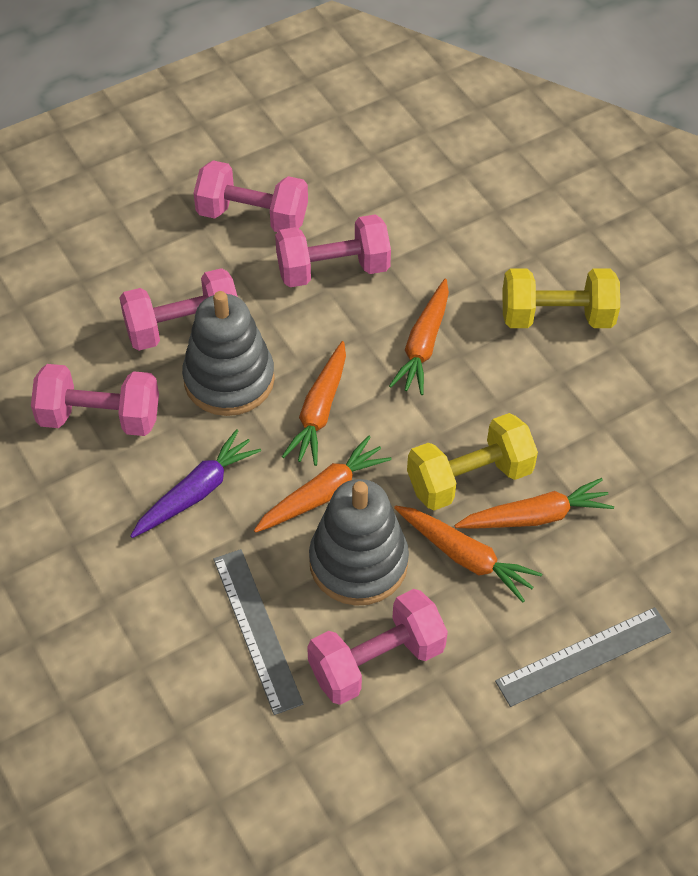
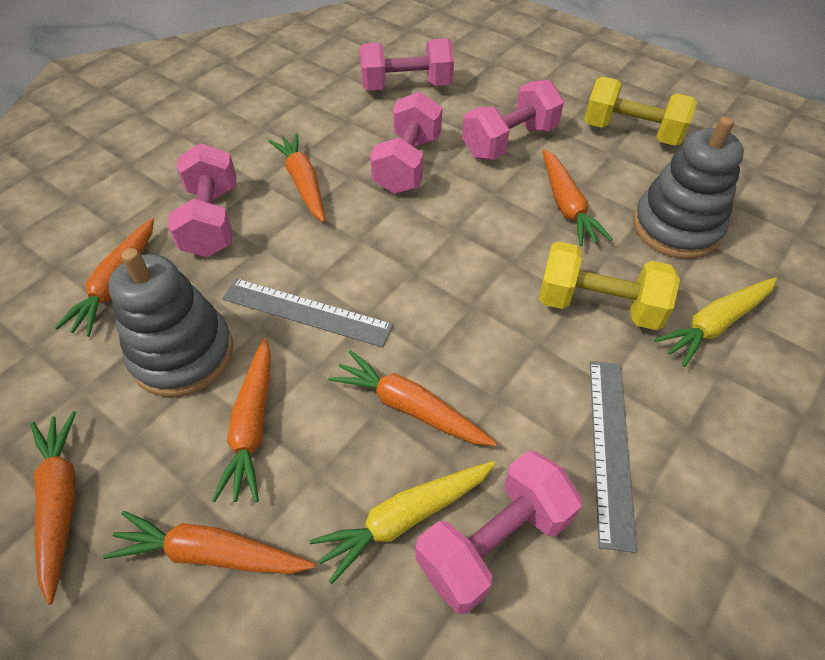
orange carrot: [254,436,392,533] [282,341,346,466] [389,279,449,395] [394,506,542,603] [455,478,614,529] = 5 -> [31,411,76,605] [55,218,154,337] [103,511,315,574] [212,338,271,502] [269,133,325,222] [328,350,497,446] [542,149,612,246] = 7
purple carrot: [130,429,261,538] = 1 -> none = 0
yellow carrot: none = 0 -> [310,461,495,584] [654,277,777,367] = 2

